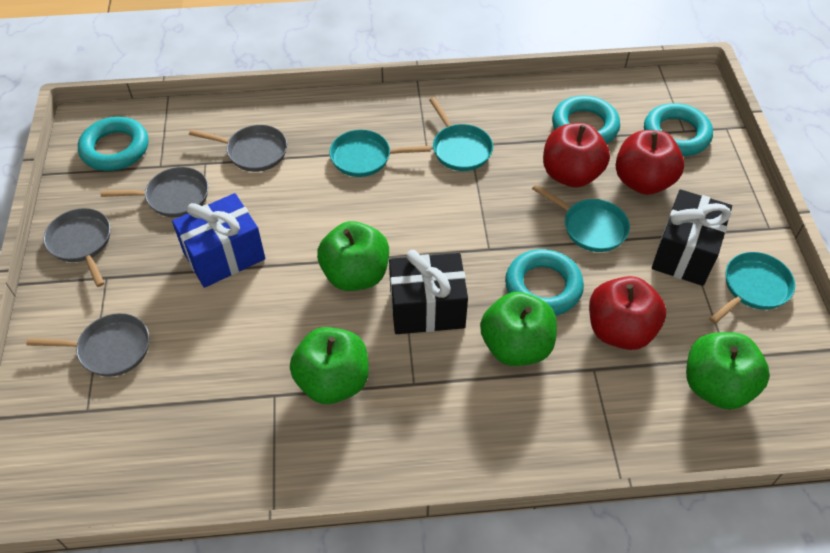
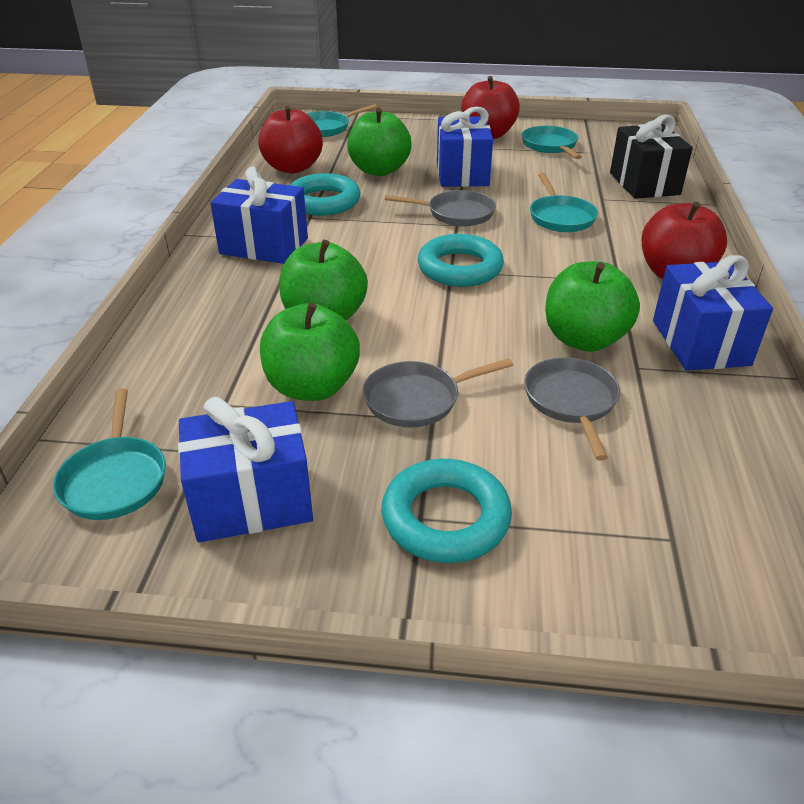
black gift: [389,250,468,334] [652,189,732,286] = 2 -> [610,115,693,199] = 1
blue gift: [172,193,265,288] = 1 -> [178,397,313,542] [210,167,308,264] [437,106,493,187] [653,255,773,371] = 4
grey pan: [27,313,149,377] [44,208,110,287] [101,167,209,217] [189,125,287,172] = 4 -> [363,358,513,428] [385,190,496,226] [524,357,620,461] = 3
turquoise ring: [78,117,148,171] [505,249,584,315] [552,95,620,144] [644,103,713,156] = 4 -> [290,173,360,216] [381,459,512,563] [418,234,504,287] = 3

